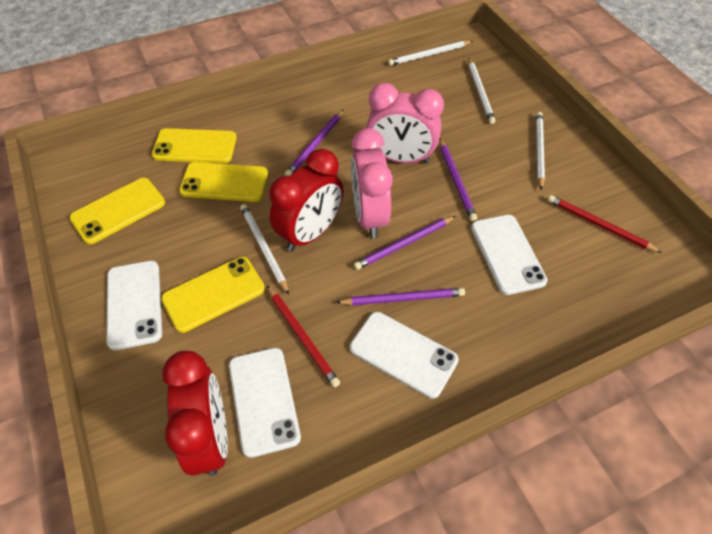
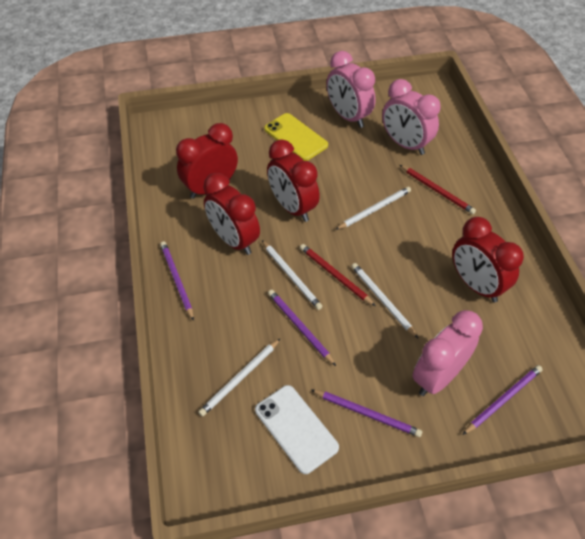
pink clock: [351,128,393,239] [366,83,444,164] = 2 -> [327,51,376,128] [382,79,441,155] [412,310,483,396] = 3
red clock: [162,351,228,476] [269,149,343,252] = 2 -> [176,123,238,199] [203,173,260,255] [267,139,320,222] [452,217,524,302] = 4
white phone: [107,261,162,350] [229,348,301,458] [350,312,459,398] [471,215,547,295] = 4 -> [255,385,339,474] = 1
yellow phone: [69,178,165,244] [152,128,237,163] [161,257,265,333] [179,162,268,202] = 4 -> [264,113,328,161] = 1

